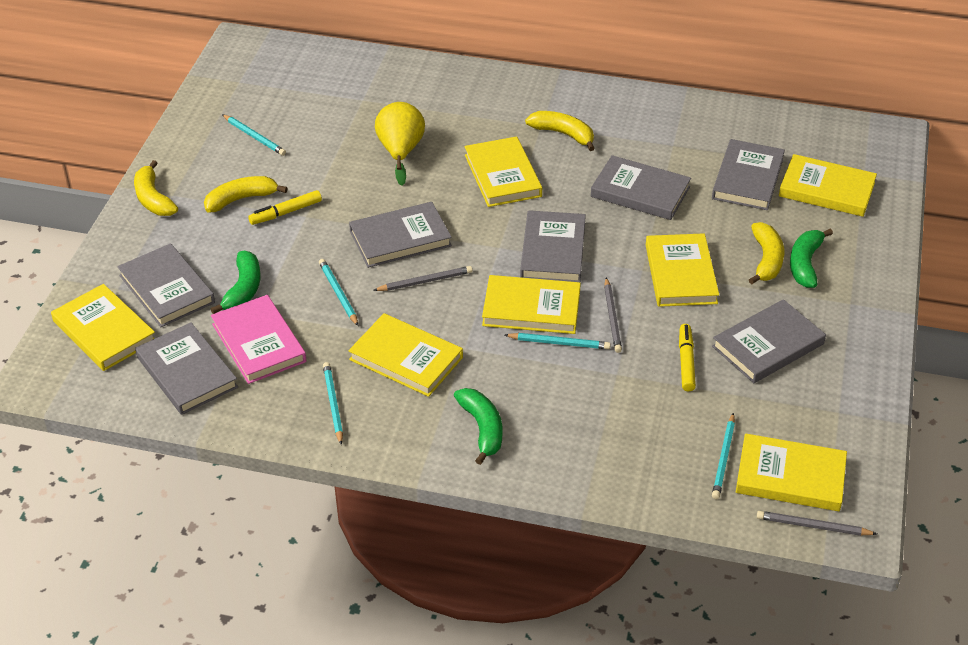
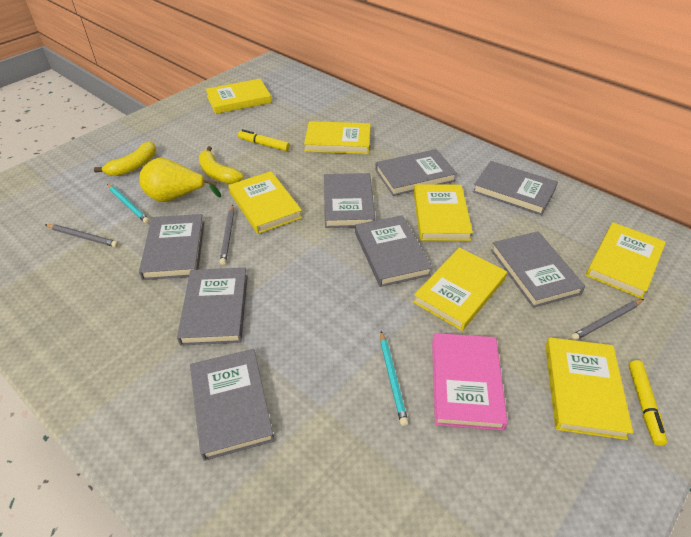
green banana: [211,251,260,314] [454,388,503,465] [790,229,833,288] = 3 -> none = 0
grey book: [117,243,215,327] [135,322,238,415] [349,202,452,268] [520,210,586,282] [591,155,691,220] [712,139,785,210] [712,299,826,383] = 7 -> [139,214,204,280] [177,268,247,346] [190,349,275,461] [324,173,375,228] [355,215,432,287] [375,149,457,196] [473,161,558,215] [491,231,585,308] = 8
turquoise pencil: [222,114,286,156] [319,259,358,326] [323,362,343,445] [505,333,611,349] [712,413,735,499] = 5 -> [107,184,150,224] [380,331,408,426] = 2
yellow banana: [134,160,178,216] [204,176,288,212] [525,111,595,151] [749,222,784,284] = 4 -> [94,141,156,176] [199,146,243,184] = 2

